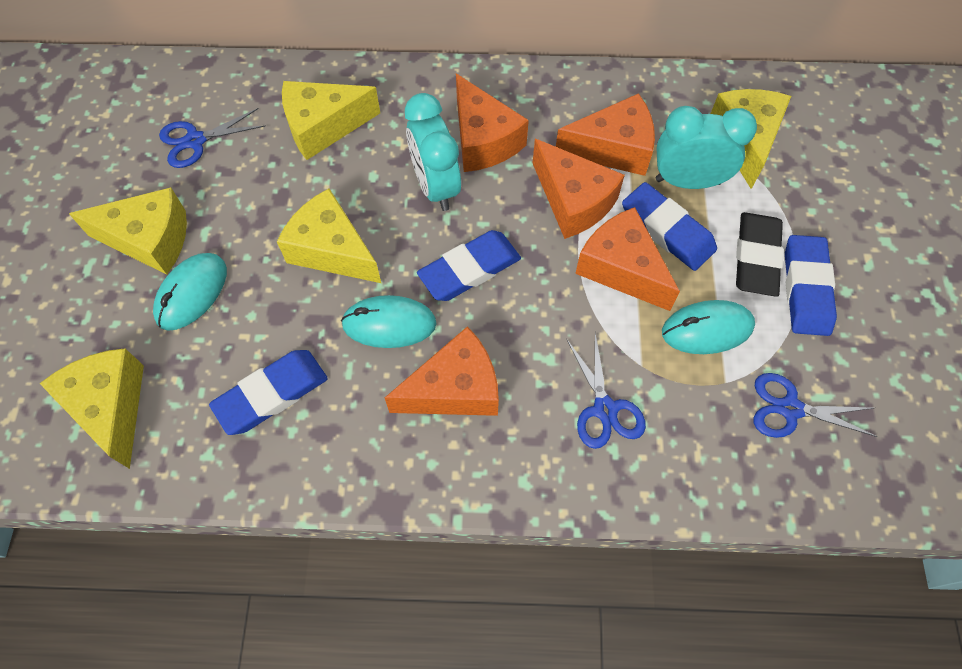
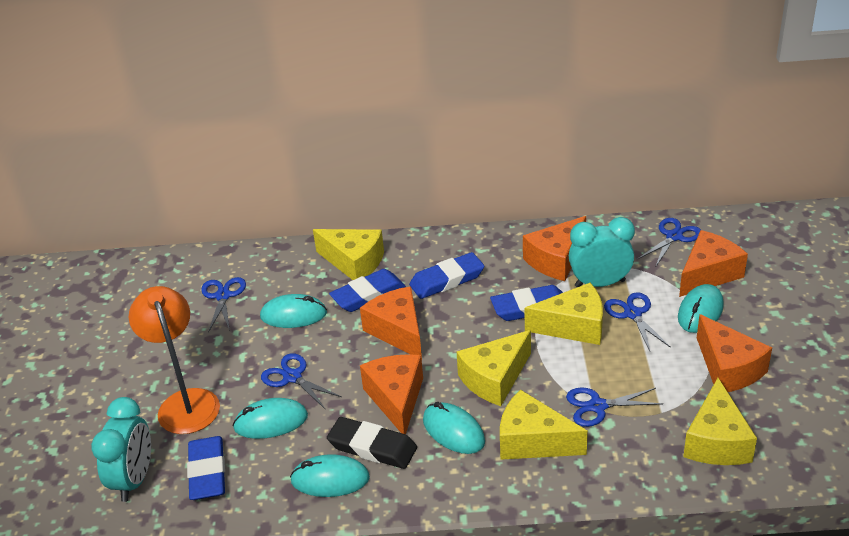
blue scissors: [159,108,266,168] [566,333,646,449] [753,373,878,438] = 3 -> [201,277,246,333] [261,353,342,410] [566,387,663,427] [604,292,671,351] [638,218,701,266] = 5
orange lamp: none = 0 -> [129,286,220,434] = 1
turquoise mouse: [153,253,227,331] [341,295,437,348] [662,300,755,354] = 3 -> [232,398,308,439] [260,294,327,328] [290,454,370,497] [423,402,485,454] [678,284,724,333] = 5

